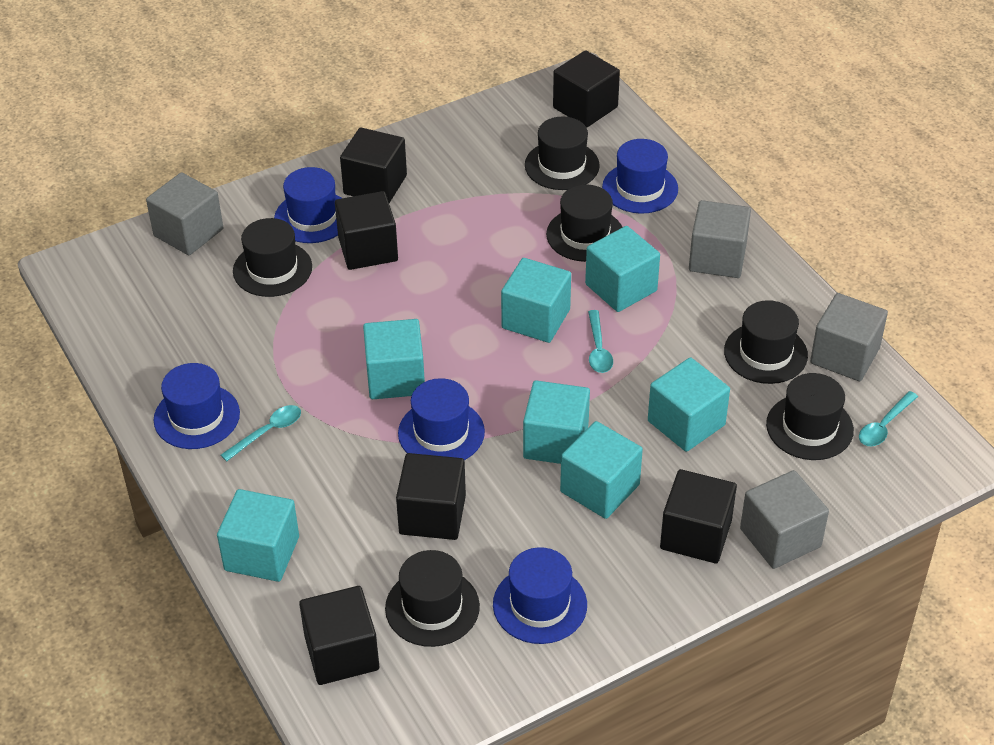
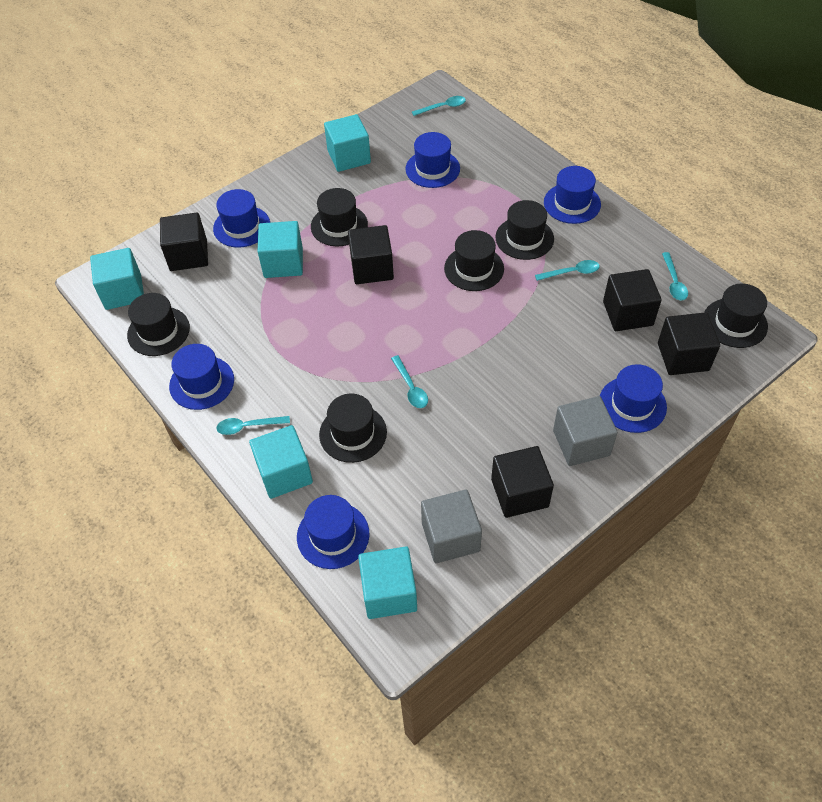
black cube: [299,586,379,685] [335,191,398,270] [340,128,407,203] [396,453,466,540] [553,50,620,127] [660,469,737,563] = 6 -> [160,213,208,271] [348,225,394,284] [491,446,554,518] [603,269,662,331] [658,312,720,375] = 5
blue hat: [154,363,240,449] [274,167,342,243] [398,378,485,460] [493,547,587,644] [602,139,678,214] = 5 -> [169,344,234,410] [213,189,270,248] [297,495,369,569] [405,132,460,188] [544,166,601,224] [600,364,667,433] = 6
grey cube: [146,172,223,255] [689,200,751,278] [740,470,829,569] [810,293,888,381] = 4 -> [421,490,482,563] [553,396,618,466] = 2
turquoise cube: [217,489,299,582] [363,319,425,399] [501,258,571,343] [523,380,590,464] [560,421,643,519] [585,226,660,312] [648,357,730,452] = 7 -> [90,248,144,310] [249,425,313,499] [257,221,303,278] [324,114,371,172] [358,547,417,619] = 5
turquoise spoon: [221,405,301,462] [588,310,613,373] [859,391,918,446] = 3 -> [216,416,290,435] [391,355,428,408] [412,96,466,116] [535,260,600,281] [662,252,688,301] = 5

